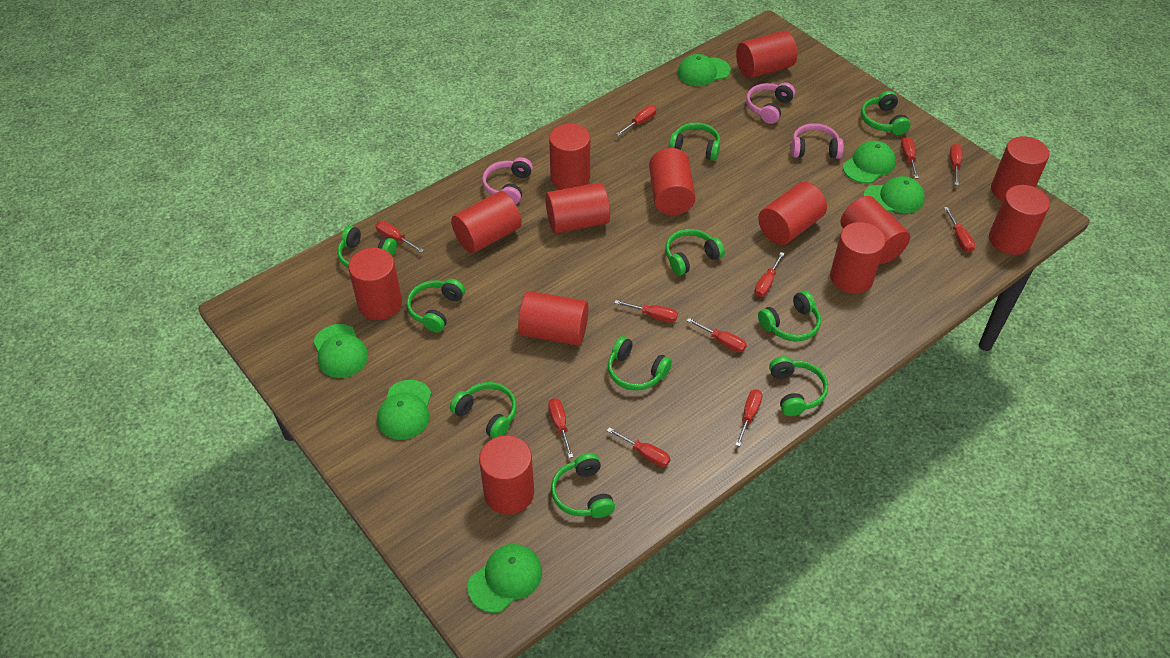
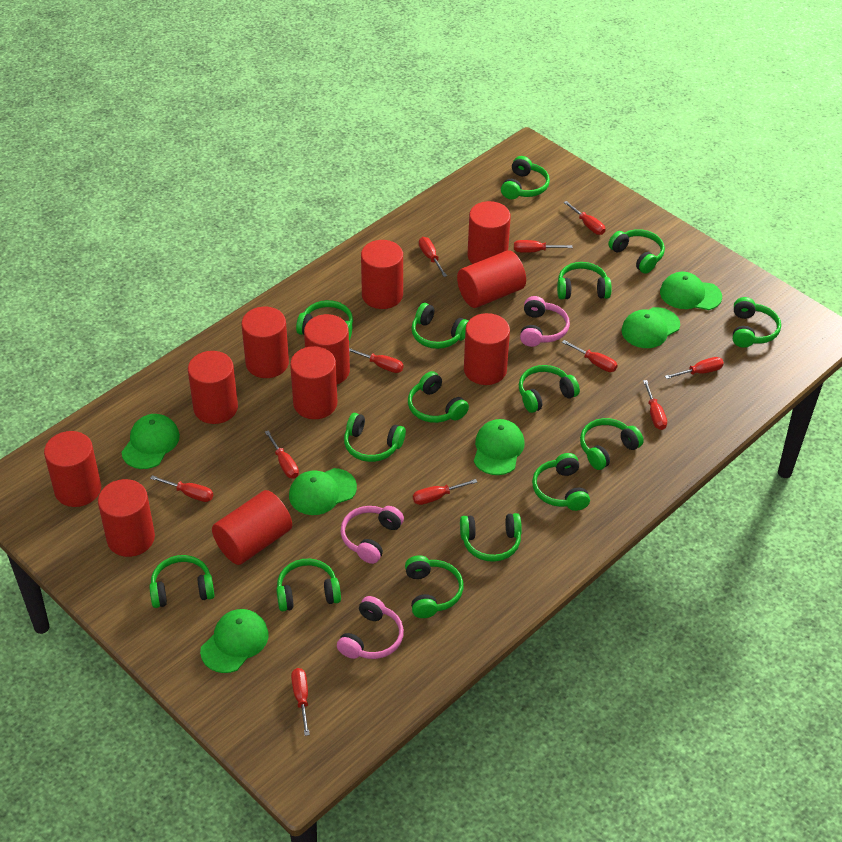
green headphones: [337,226,397,268] [407,279,465,332] [450,382,517,438] [551,453,615,518] [608,336,672,391] [665,229,725,276] [669,122,720,161] [758,290,821,341] [769,356,828,416] [861,91,911,135] = 10 -> [149,555,215,608] [276,559,341,611] [296,300,353,340] [344,413,406,462] [405,555,464,618] [408,371,469,423] [411,303,468,349] [460,513,522,562] [501,156,550,199] [519,365,580,413] [532,453,590,511] [557,262,612,299] [580,418,644,470] [608,229,665,274] [733,297,781,348] = 15
red cylinder: [348,248,402,320] [451,191,522,253] [479,435,534,515] [518,291,589,346] [545,182,610,233] [549,124,590,190] [649,148,696,215] [736,30,797,79] [758,182,827,245] [830,222,886,294] [841,196,910,264] [989,185,1050,255] [991,136,1049,201] = 13 -> [44,431,101,507] [98,479,155,557] [188,351,238,424] [212,490,292,565] [241,307,289,378] [290,346,337,419] [304,314,350,384] [361,240,403,309] [457,250,526,308] [464,313,510,385] [468,201,511,264] = 11

